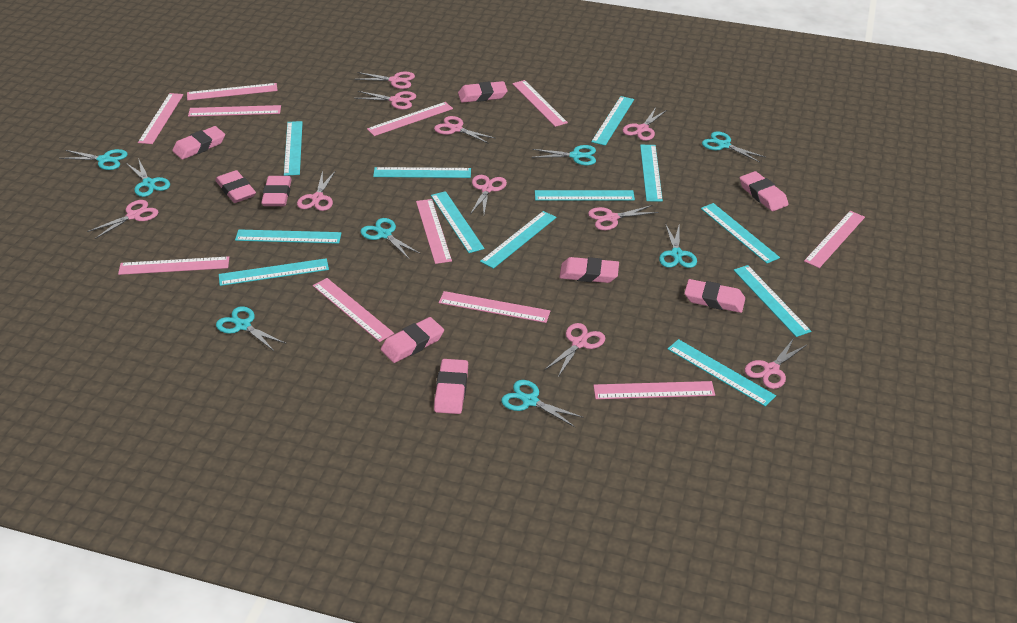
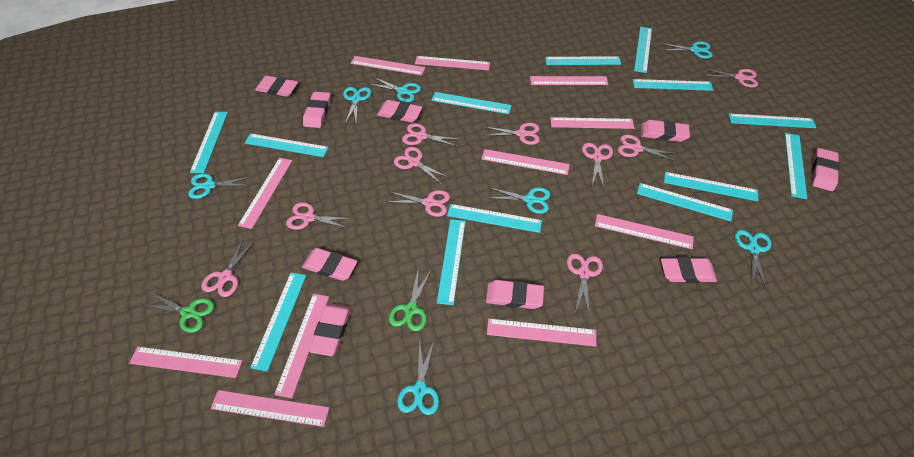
green scissors: none = 0 -> [144,293,214,333] [389,269,432,331] = 2
turquoise ruler: [219,258,329,286] [235,229,341,244] [284,121,303,176] [373,167,471,178] [431,191,484,253] [480,211,556,269] [535,190,635,201] [591,96,634,146] [640,145,663,202] [668,339,776,407] [701,203,780,263] [733,265,811,337] = 12 -> [190,112,228,173] [245,133,329,157] [250,273,306,372] [431,92,512,114] [437,219,466,305] [447,204,542,233] [545,56,621,65] [633,79,713,91] [634,27,652,73] [637,183,733,221] [664,172,759,201] [729,114,816,128] [785,133,807,199] = 13
turquoise scissors: [59,149,128,170] [126,158,170,197] [216,306,286,351] [360,218,421,259] [501,380,584,427] [532,145,596,165] [659,223,697,268] [702,132,765,163] = 8 -> [188,173,251,199] [343,87,371,124] [369,77,421,102] [397,339,439,415] [490,187,550,214] [660,41,712,59] [735,230,771,288] = 7

